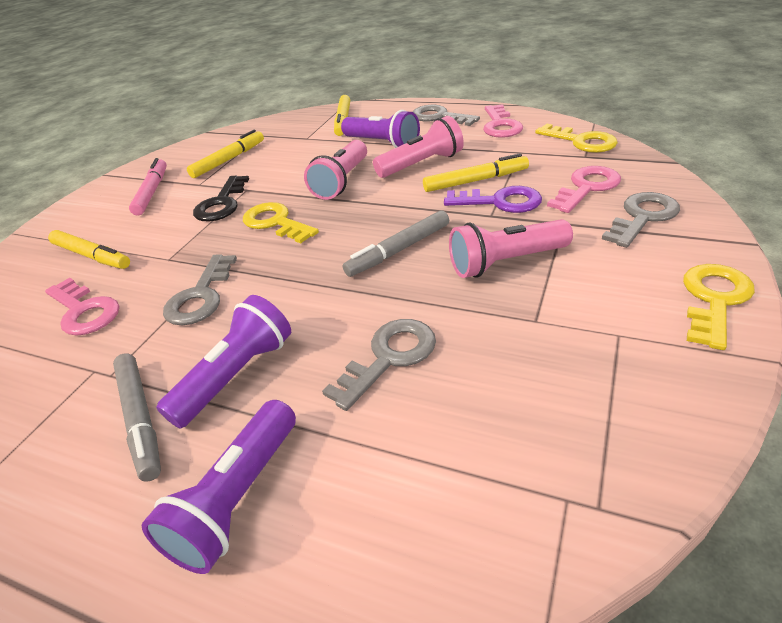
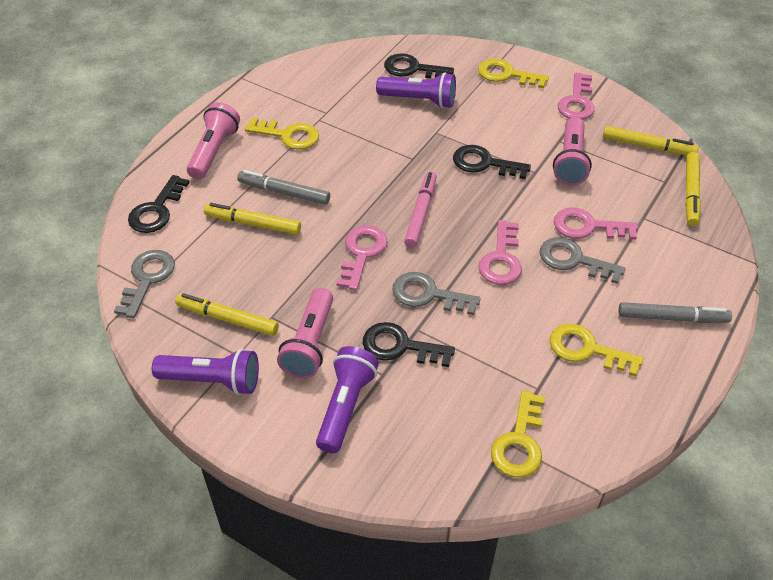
black key: [193,176,249,221] = 1 -> [128,175,190,233] [363,322,455,367] [384,53,454,79] [453,145,531,179] = 4
grey key: [163,254,237,325] [322,319,436,411] [413,105,480,126] [602,192,680,248] = 4 -> [114,250,175,318] [392,272,481,315] [539,237,625,284] = 3
pink key: [45,278,119,336] [483,104,523,138] [547,166,621,213] = 3 -> [337,225,388,291] [478,220,522,285] [554,208,638,240] [558,73,595,120] = 4
purple key: [444,186,542,213] = 1 -> none = 0
yellow key: [243,202,319,243] [535,124,618,153] [683,264,755,350] = 3 -> [245,118,319,150] [478,59,549,88] [491,390,545,477] [550,324,643,376] = 4

